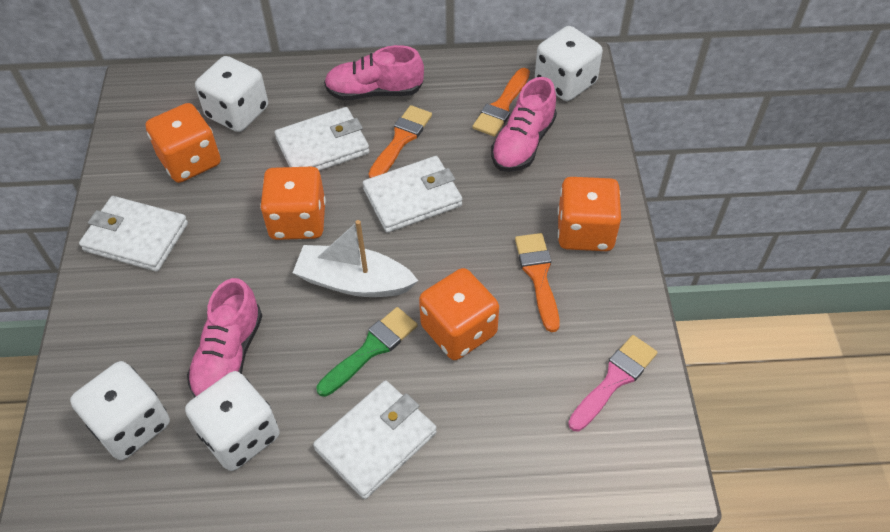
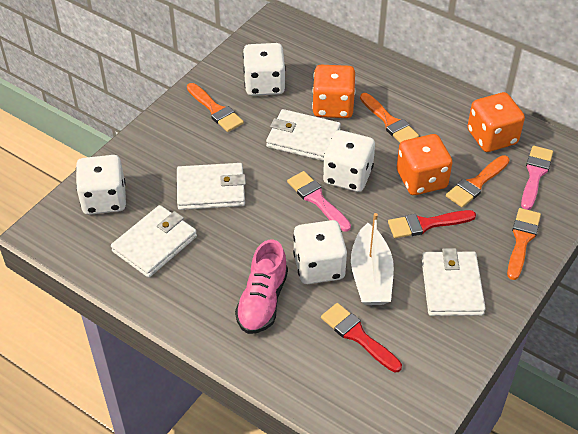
green brush: [317,307,418,397] = 1 -> none = 0
orange brush: [369,105,432,178] [473,68,530,137] [515,233,560,332] = 3 -> [187,83,244,132] [360,93,419,143] [446,155,509,207] [507,208,541,280] = 4
orange dice: [146,103,221,183] [260,167,326,240] [419,268,499,360] [558,177,621,251] = 4 -> [312,65,355,118] [397,134,453,195] [467,92,525,152] = 3
pink brush: [568,335,657,431] = 1 -> [287,171,351,232] [521,146,553,210] = 2
pink shoe: [187,278,263,398] [324,45,424,100] [491,77,557,172] = 3 -> [235,240,288,334] = 1
red brush: none = 0 -> [321,303,402,372] [388,210,476,238] = 2

